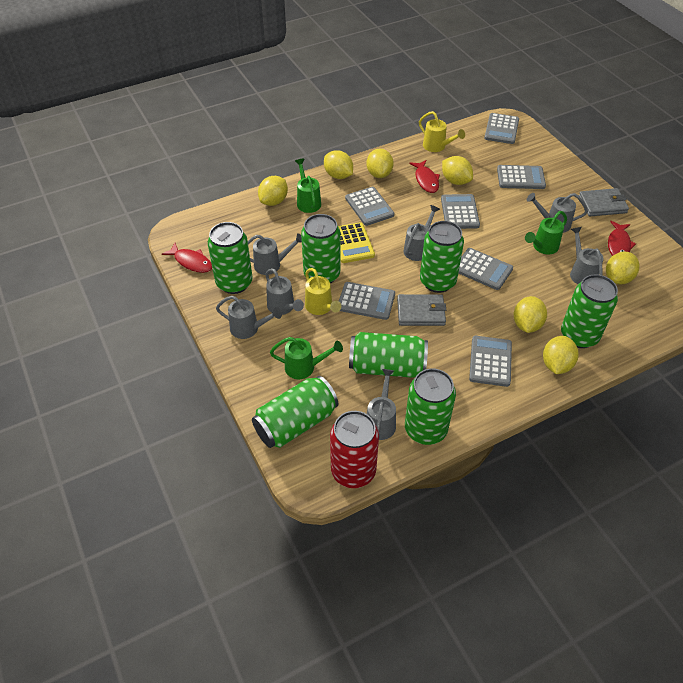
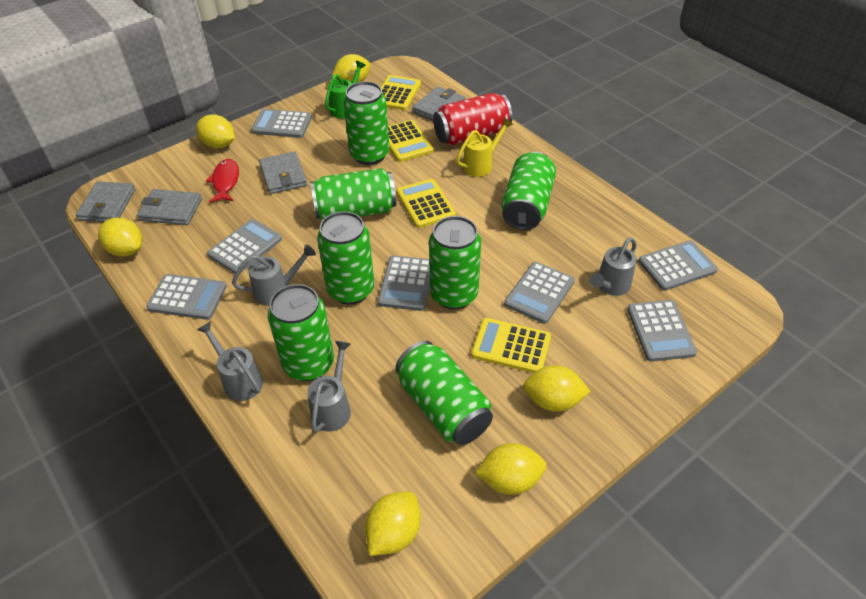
green watering can: [270,337,343,379] [295,159,321,213] [525,211,567,255] = 3 -> [325,61,366,118] = 1
grey wallet: [397,294,446,326] [579,188,629,217] = 2 -> [76,181,136,222] [137,189,202,225] [259,151,307,194] [412,87,465,121] = 4
grey watering can: [216,296,282,339] [248,233,302,275] [265,268,304,315] [367,369,396,440] [404,205,440,261] [527,193,588,233] [570,227,604,284] = 7 -> [197,321,263,401] [232,244,316,306] [307,341,351,433] [589,237,637,296] = 4
red fish: [162,243,212,273] [409,160,440,193] [608,221,636,256] = 3 -> [206,159,239,203] = 1
yellow calculator: [338,222,375,263] = 1 -> [381,75,421,110] [388,120,434,162] [397,179,456,228] [471,318,551,373] = 4
yellow lemon: [258,176,288,206] [324,150,353,179] [366,149,394,178] [442,156,473,185] [514,296,547,333] [543,336,579,374] [606,251,639,285] = 7 -> [98,218,143,256] [196,114,235,149] [332,54,370,83] [365,492,421,556] [475,443,547,495] [523,365,591,412] = 6
yellow watering can: [305,268,341,315] [419,111,465,152] = 2 -> [456,117,513,177] = 1

